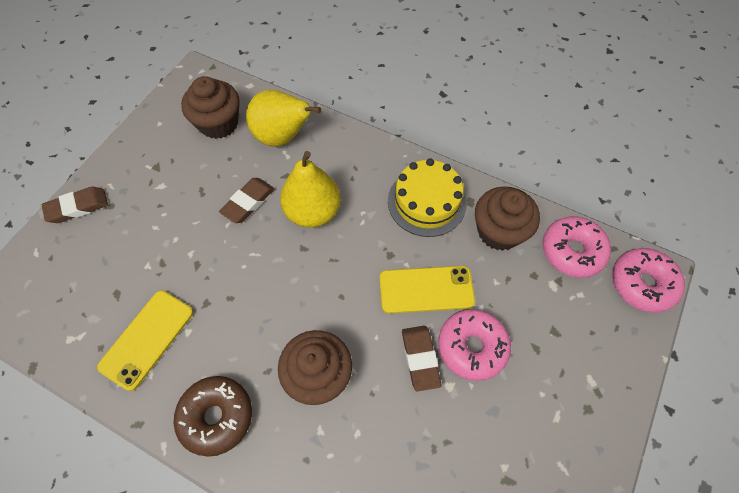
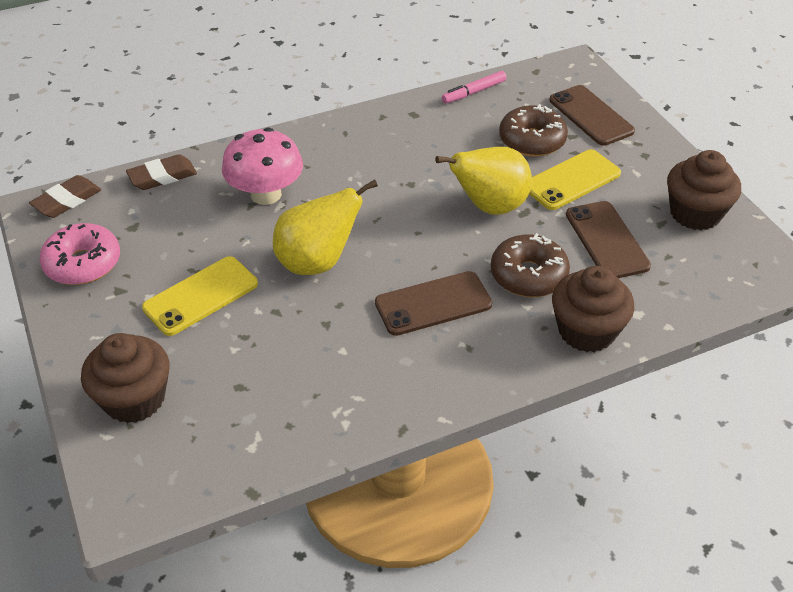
brown donut: [174,376,252,457] = 1 -> [491,233,570,297] [499,104,568,157] = 2
brown eraser: [42,187,108,223] [219,178,275,223] [402,326,441,392] = 3 -> [29,175,101,218] [126,154,197,190] = 2
brown phone: none = 0 -> [375,271,492,336] [549,85,635,146] [566,201,651,278] = 3
pink donut: [438,309,511,381] [543,216,611,278] [612,248,685,313] = 3 -> [39,223,120,285] = 1
pink marker: none = 0 -> [442,71,507,104] = 1
pink mushroom: none = 0 -> [222,127,303,205] = 1
yellow cake: [388,158,467,237] = 1 -> none = 0

